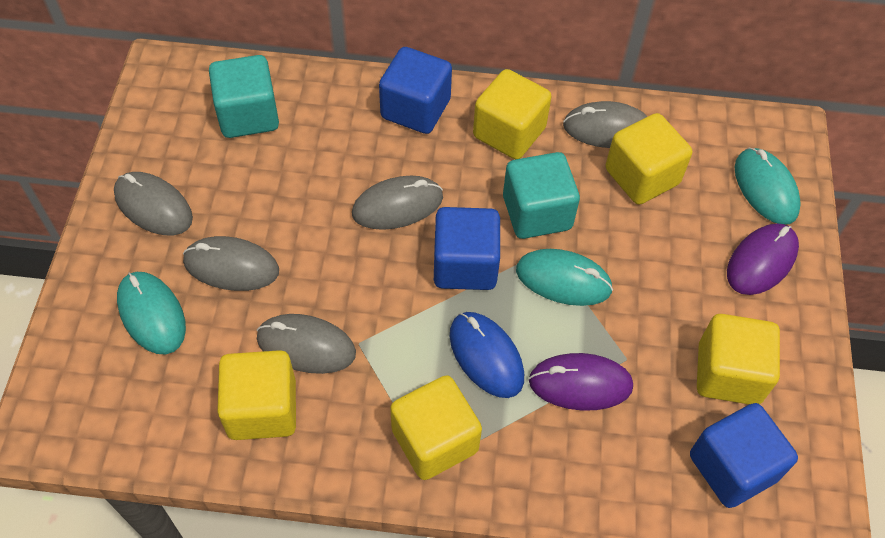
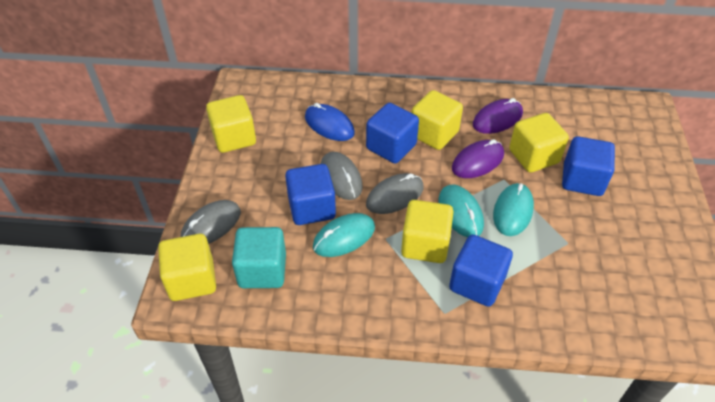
blue cube: [379,47,452,134] [434,207,500,290] [690,403,798,508] = 3 -> [285,164,336,225] [366,103,419,163] [449,235,513,307] [562,136,615,196] = 4
grey mouse: [114,172,193,235] [183,236,279,291] [257,314,356,374] [352,176,443,230] [563,101,647,148] = 5 -> [181,200,241,244] [321,152,363,200] [366,173,423,214] = 3
turquoise cube: [209,55,279,138] [503,152,580,239] = 2 -> [232,227,286,288] = 1

